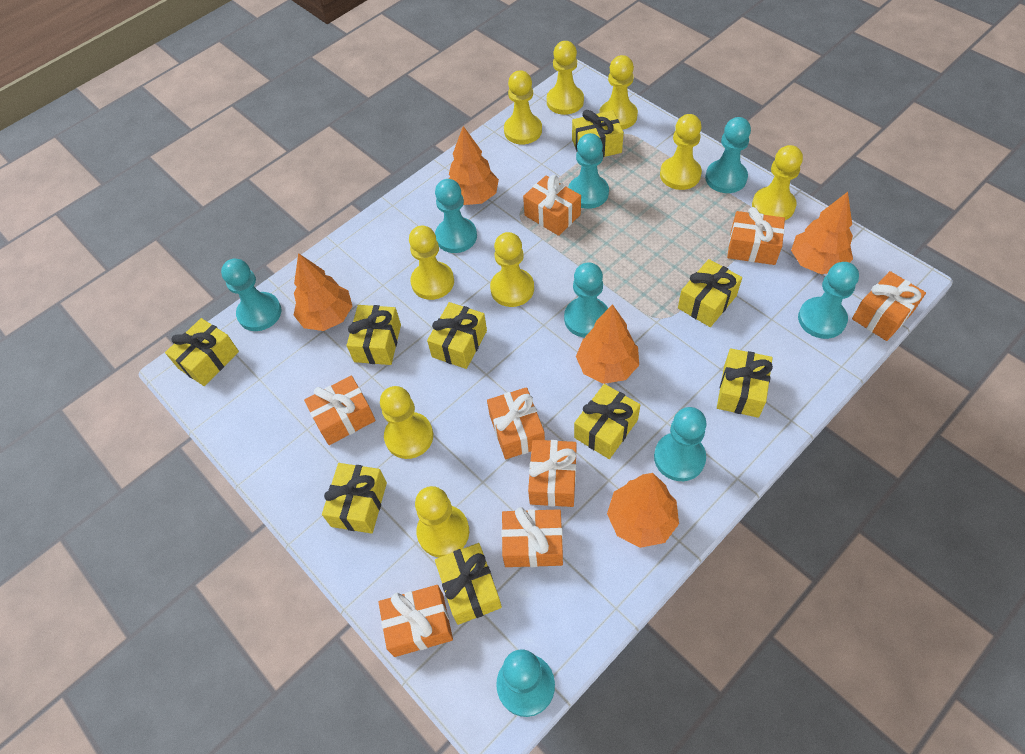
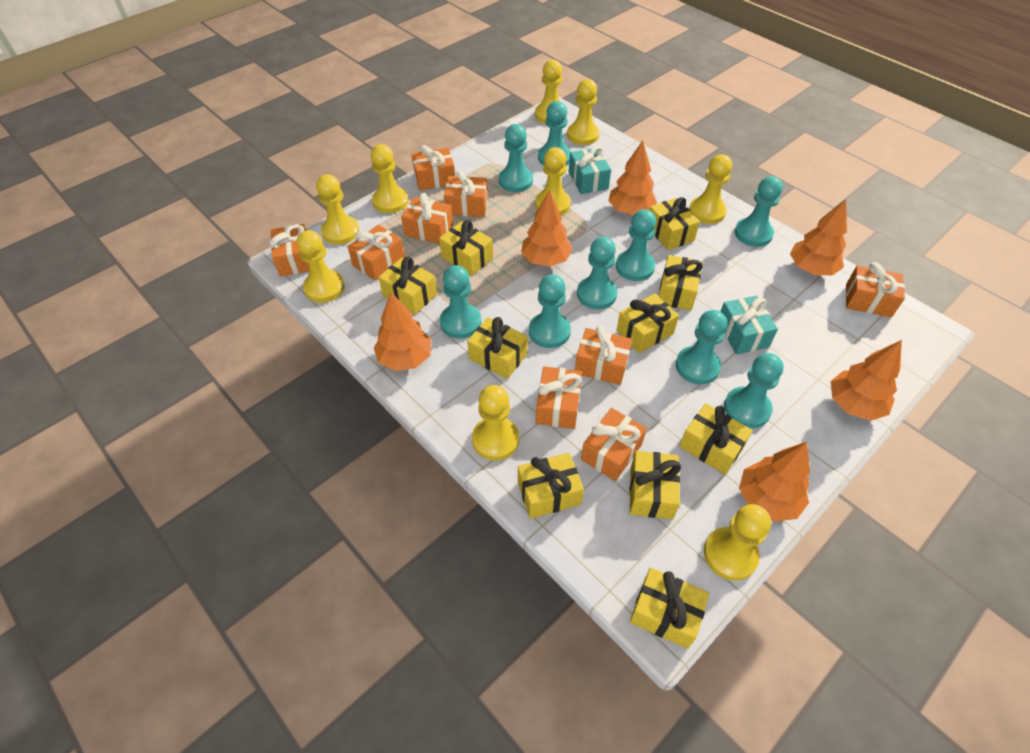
orange gift: [304,376,376,445] [378,585,453,657] [487,387,545,459] [501,507,563,567] [523,175,581,236] [528,440,577,507] [727,207,785,265] [852,271,926,341] = 8 -> [269,224,309,276] [348,225,405,280] [401,193,453,244] [411,145,455,191] [444,170,488,217] [536,366,582,429] [575,325,632,385] [581,408,647,481] [845,262,905,317] = 9
orange tree: [294,253,352,331] [449,126,499,205] [576,304,639,384] [607,473,679,548] [791,192,853,274] = 5 -> [374,292,432,371] [521,189,573,267] [608,140,657,215] [739,442,810,522] [790,199,847,275] [831,340,902,421] = 6
turquoise gift: none = 0 -> [569,146,611,194] [720,296,778,354] = 2
turquoise pawn: [221,259,282,331] [435,179,477,253] [496,649,555,717] [564,262,608,338] [568,133,609,209] [654,407,707,481] [705,117,751,193] [798,262,859,339] = 8 -> [440,265,481,339] [499,124,533,192] [529,274,571,348] [538,101,571,165] [577,237,618,309] [616,209,656,281] [676,310,727,384] [724,353,784,428] [735,176,783,247] = 9
yellow gift: [165,318,239,386] [322,463,387,533] [347,305,401,365] [427,302,487,369] [435,543,502,625] [572,110,624,157] [574,384,640,459] [678,259,742,327] [717,348,773,418] = 9 -> [379,257,437,315] [439,220,493,276] [467,317,528,379] [518,453,584,519] [616,293,679,353] [630,451,681,519] [630,568,709,649] [650,197,700,250] [659,255,703,311] [679,403,753,475] = 10

